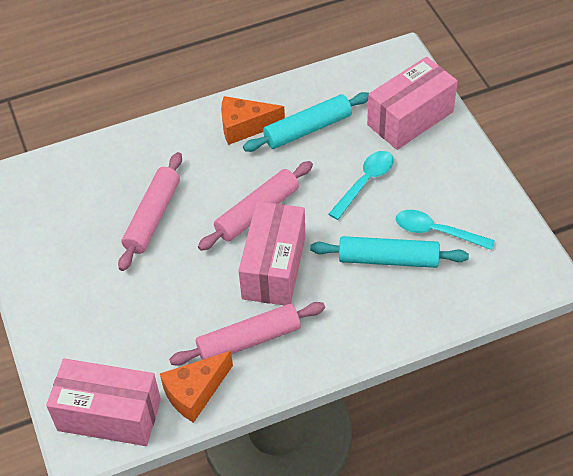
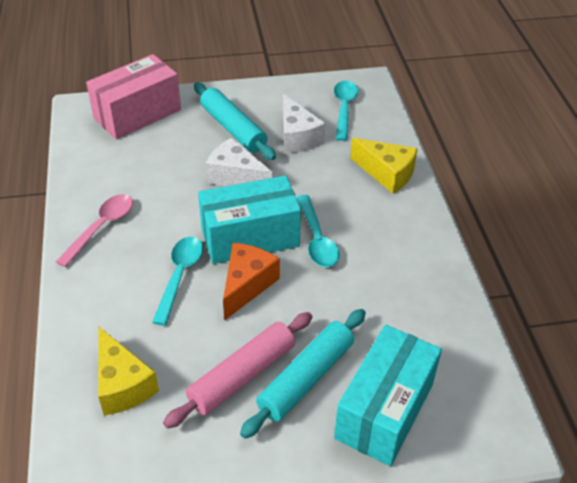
orange cheese: [160,351,233,423] [221,96,285,145] = 2 -> [223,243,280,321] = 1
pink box: [46,358,161,446] [238,201,305,305] [367,57,458,150] = 3 -> [86,54,181,140] = 1
pink rolling pin: [118,152,182,271] [169,302,325,366] [198,161,313,251] = 3 -> [163,312,312,429] = 1
pink spoon: none = 0 -> [56,194,133,267] = 1
turquoise box: none = 0 -> [198,176,301,264] [334,325,442,466] = 2
turquoise spoon: [329,151,394,220] [396,210,495,250] = 2 -> [152,237,203,326] [297,195,339,267] [334,81,358,141] = 3
white cheese: none = 0 -> [206,138,272,186] [283,94,326,153] = 2
yellow cheese: none = 0 -> [98,327,159,415] [350,138,418,194] = 2

